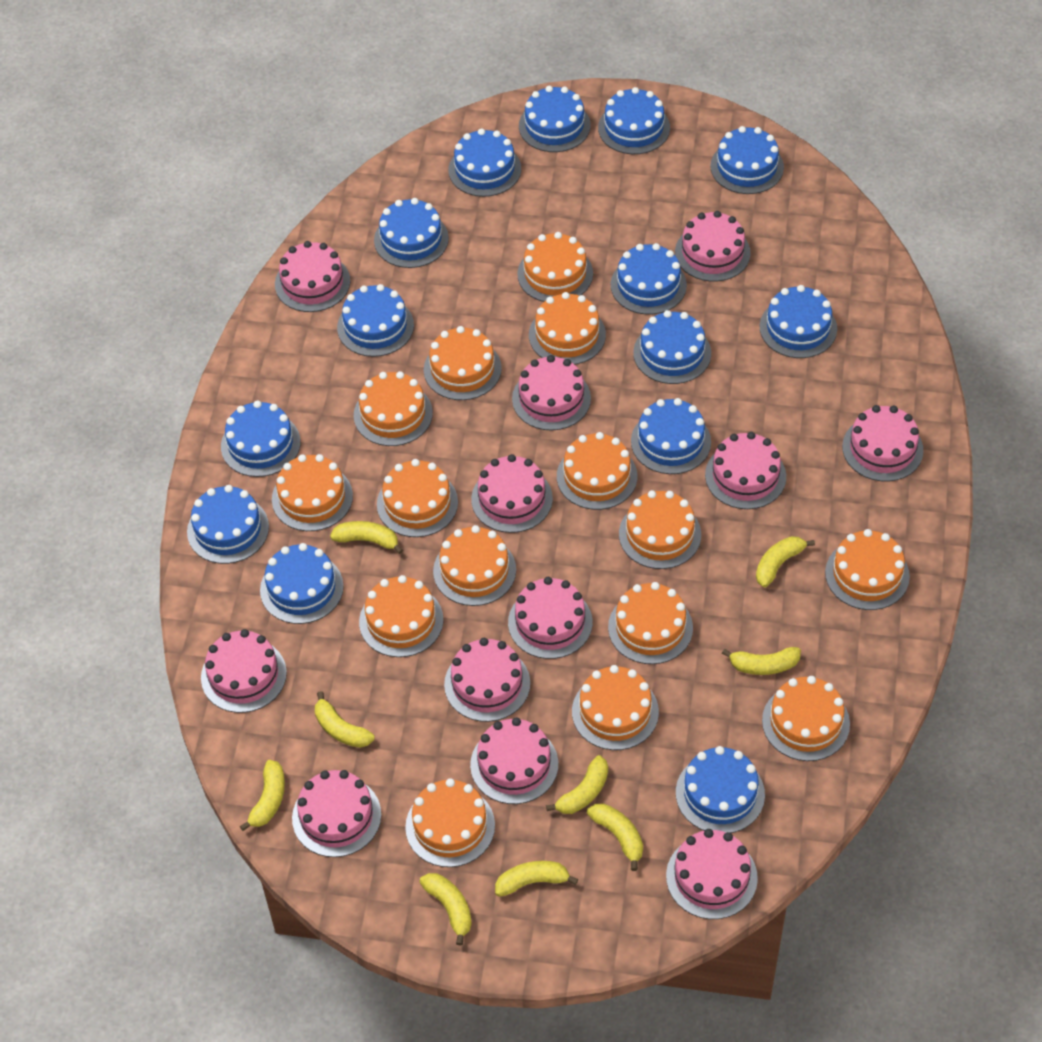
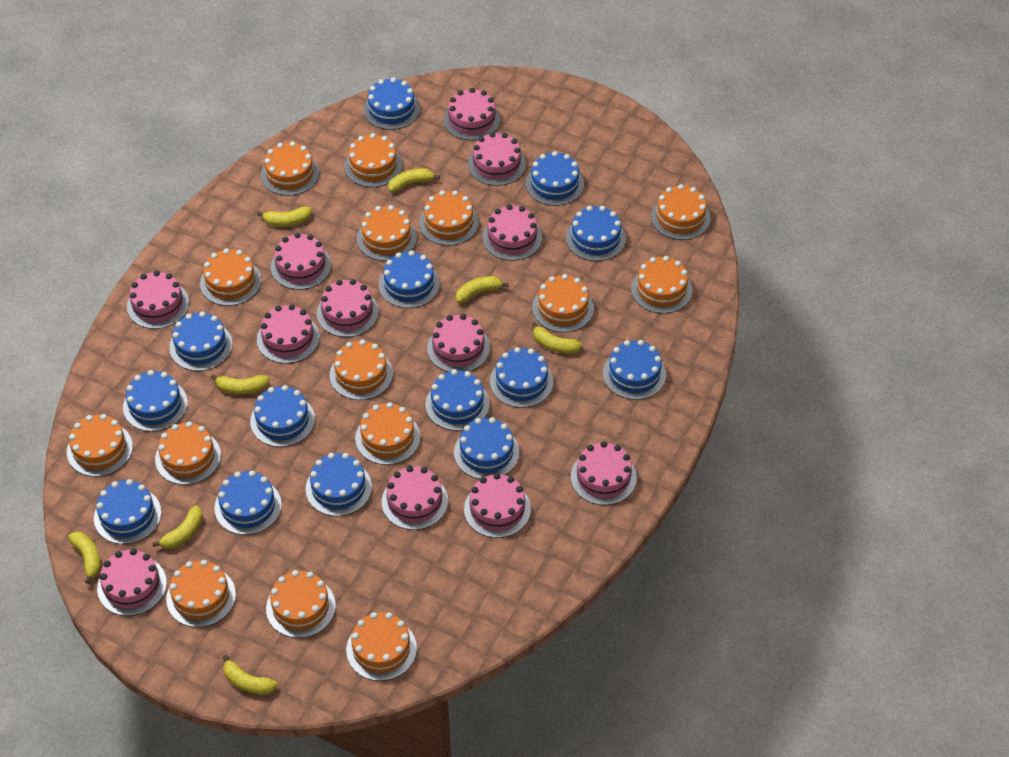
yellow banana: [240,760,285,831] [315,691,375,748] [330,521,403,554] [419,873,472,945] [495,861,578,897] [546,755,608,814] [587,803,643,871] [722,647,801,675] [756,536,815,587] = 9 -> [68,532,101,584] [152,505,203,549] [211,374,269,394] [223,655,277,694] [257,206,312,226] [388,168,440,192] [456,276,509,303] [532,322,582,354] = 8

